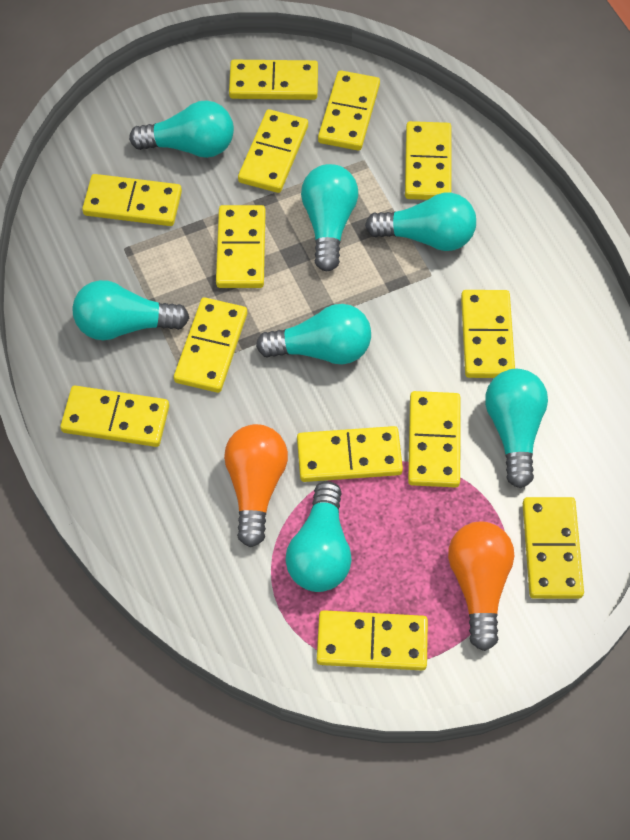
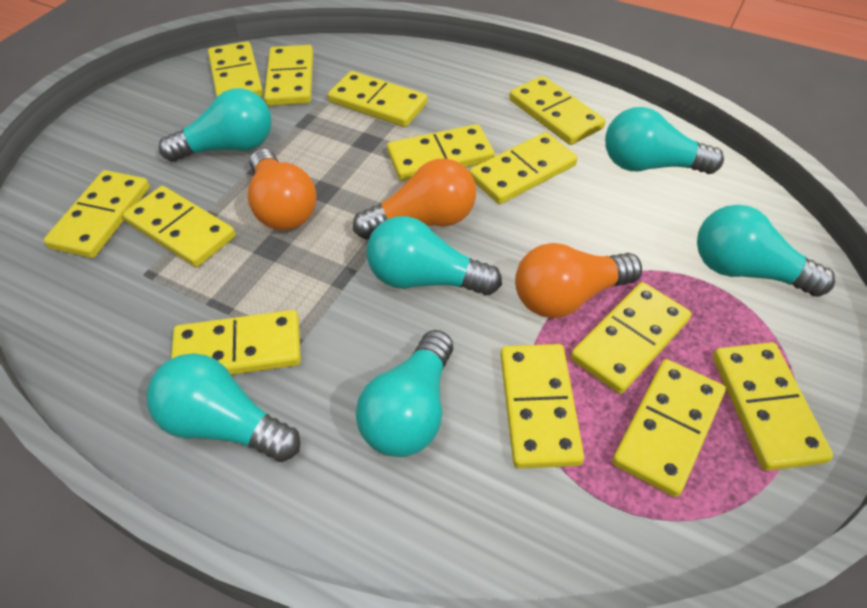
orange light bulb: [224,424,288,547] [448,522,514,651] = 2 -> [248,149,316,230] [353,158,476,240] [515,243,642,318] = 3
turquoise light bulb: [72,280,189,340] [129,100,234,158] [256,304,371,365] [285,481,352,592] [301,164,358,271] [365,193,476,251] [485,369,548,488] = 7 -> [146,353,301,462] [159,88,272,162] [356,330,453,457] [366,216,502,295] [605,107,724,174] [697,205,835,297] = 6

